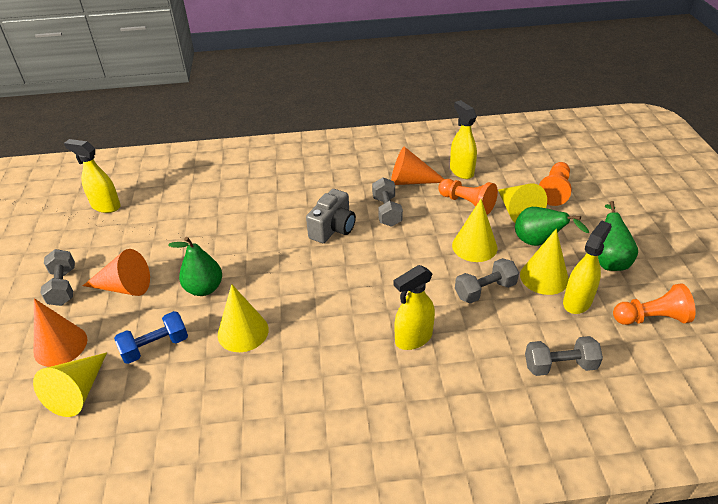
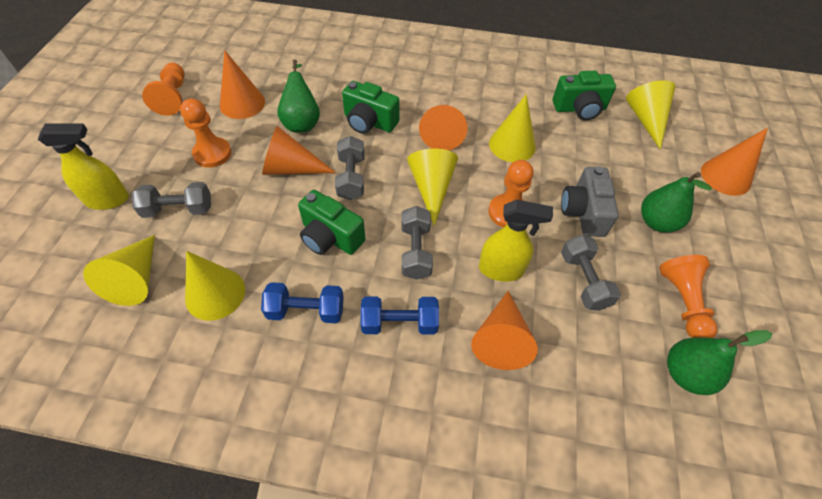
blue dumbbell: [114,311,188,364] = 1 -> [261,282,344,323] [360,296,439,335] = 2
green camera: none = 0 -> [298,190,365,255] [342,81,400,134] [553,71,616,120] = 3
orange cone: [34,298,88,367] [83,249,150,296] [391,146,444,185] = 3 -> [220,50,265,119] [262,126,336,175] [419,105,468,150] [471,291,538,370] [701,128,768,196] = 5
orange pawn: [438,179,498,215] [539,162,572,206] [613,283,696,325] = 3 -> [142,63,185,116] [180,98,231,168] [488,160,534,227] [659,255,717,338] = 4
yellow spray bottle: [64,139,121,213] [394,265,435,350] [450,100,477,179] [563,220,612,314] = 4 -> [38,123,129,210] [479,199,553,282] = 2

